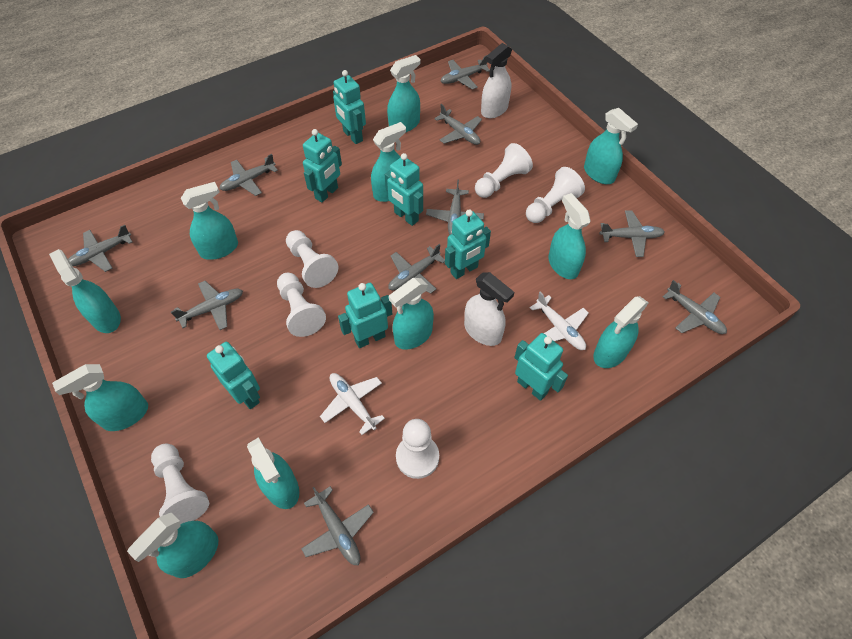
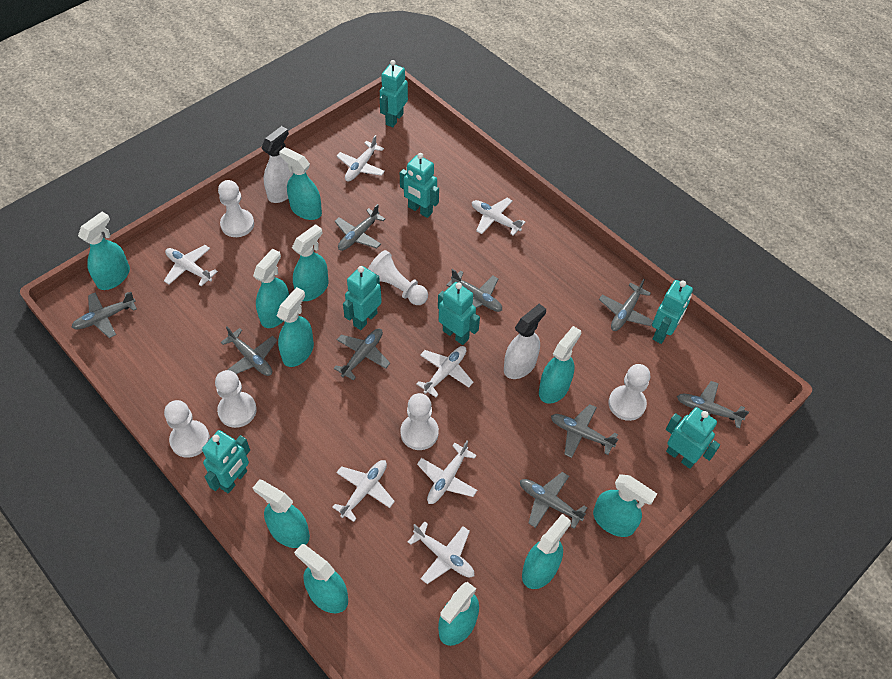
grey plane: [68,225,133,272] [171,281,243,330] [219,154,278,196] [301,486,374,566] [388,244,445,293] [426,180,484,235] [434,104,482,145] [441,55,490,90] [600,211,665,257] [663,280,727,334] = 10 -> [71,292,137,338] [221,326,277,376] [334,204,385,251] [334,329,390,381] [447,269,502,312] [520,472,588,529] [551,404,618,458] [599,279,653,331] [677,381,749,428] = 9
white plane: [320,373,385,435] [530,292,589,350] = 2 -> [164,245,218,286] [332,460,395,522] [336,135,385,182] [408,521,474,584] [417,346,473,397] [417,441,477,504] [472,198,525,236] = 7

